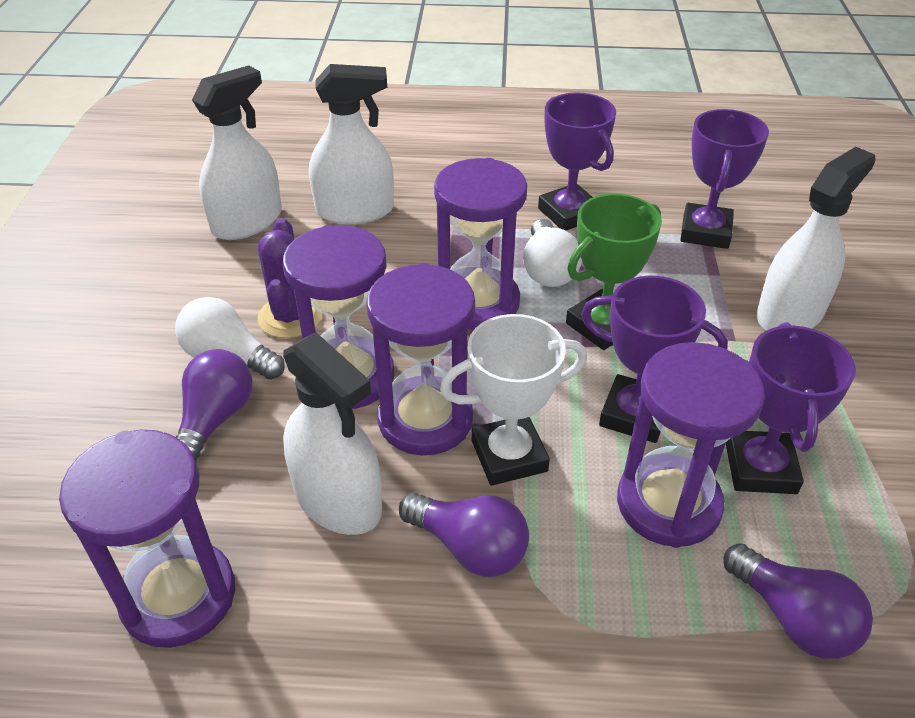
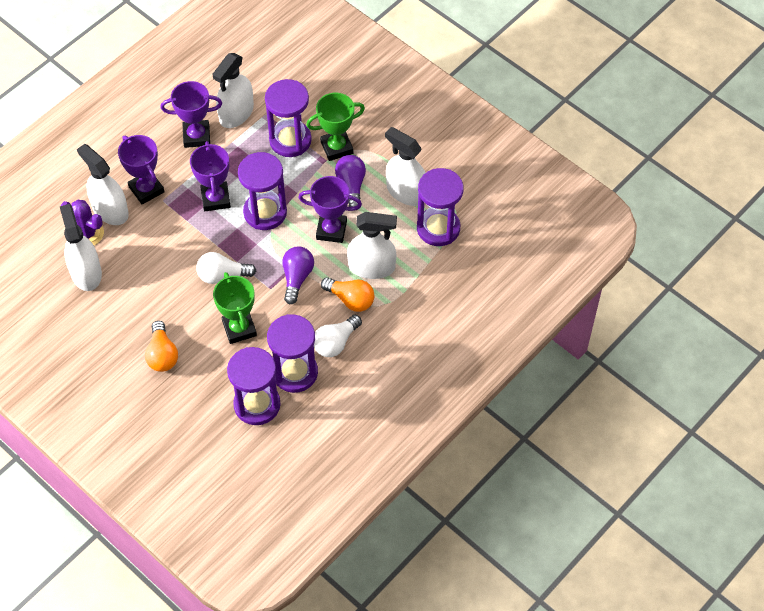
green trophy: [566,193,662,350] = 1 -> [213,272,257,344] [306,93,365,161] = 2
orange light bulb: none = 0 -> [145,321,178,372] [321,277,375,312] = 2
purple light bulb: [176,349,253,463] [399,492,529,577] [724,543,873,659] = 3 -> [282,246,314,304] [335,155,366,210] = 2
white spray bottle: [192,65,282,240] [283,332,382,535] [309,64,394,224] [756,147,876,331] = 4 -> [60,204,102,291] [77,144,129,225] [212,53,254,128] [347,212,397,279] [385,127,426,206] = 5
white trophy: [440,314,587,486] = 1 -> none = 0

